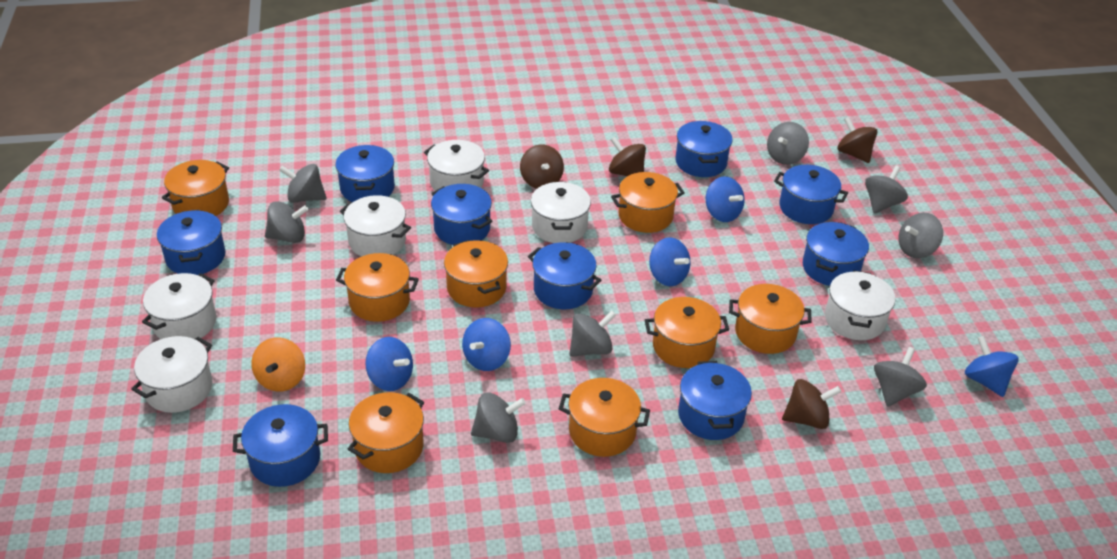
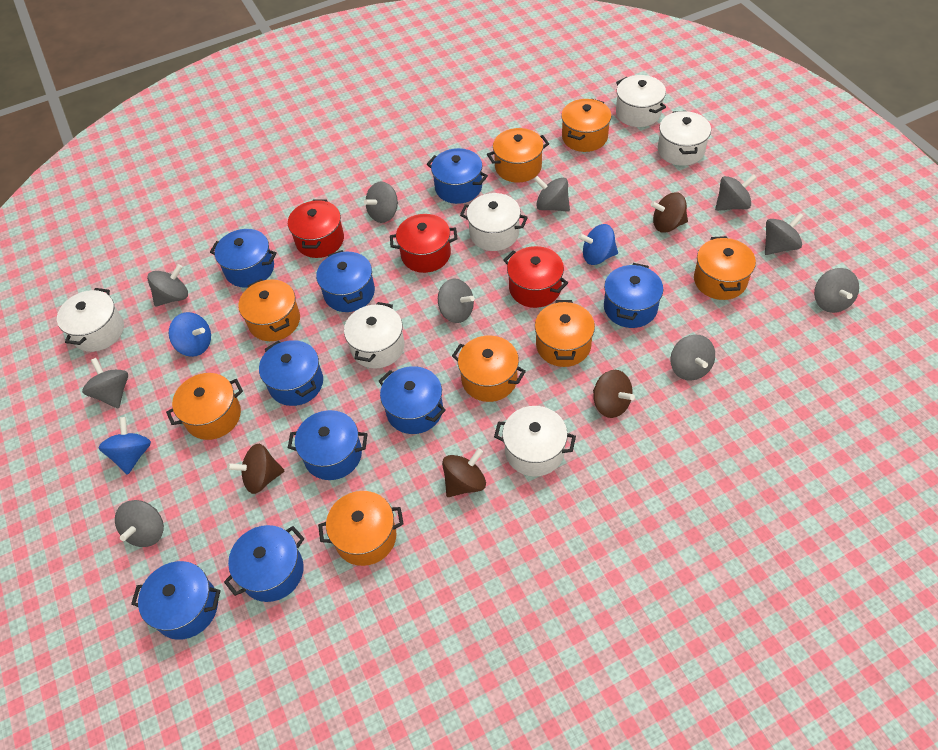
blue spinning top: [365,337,413,391] [462,318,511,371] [649,237,691,286] [706,176,744,222] [965,336,1019,397] = 5 -> [98,417,151,475] [169,312,211,357] [578,224,618,265] = 3
grey spinning top: [265,201,309,243] [279,164,326,203] [471,392,526,443] [569,311,616,357] [767,122,809,165] [865,166,908,213] [874,347,927,407] [899,213,943,258] = 8 -> [82,358,128,409] [115,500,164,547] [147,264,188,306] [364,181,398,223] [438,278,475,323] [534,176,570,212] [670,335,715,381] [715,174,757,211] [765,213,804,255] [814,268,859,313] = 10
orange spinning top: [251,337,305,392] = 1 -> none = 0
red pot: none = 0 -> [288,199,344,258] [390,214,458,273] [503,246,568,308] = 3

